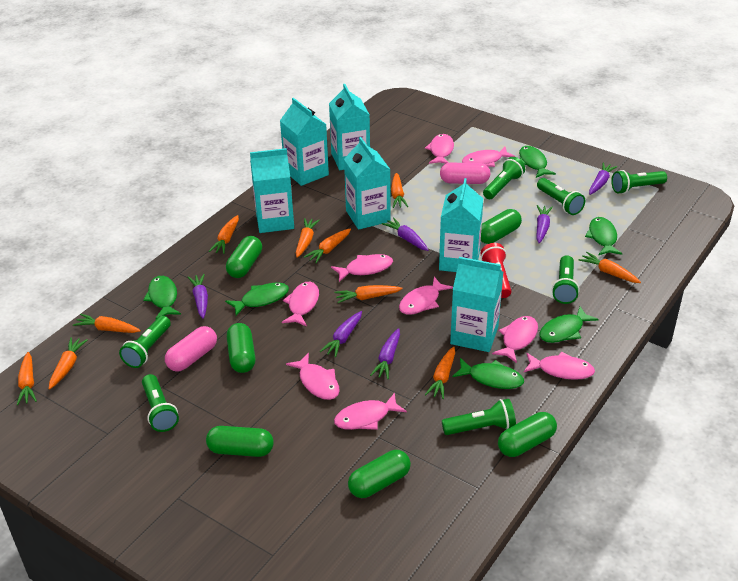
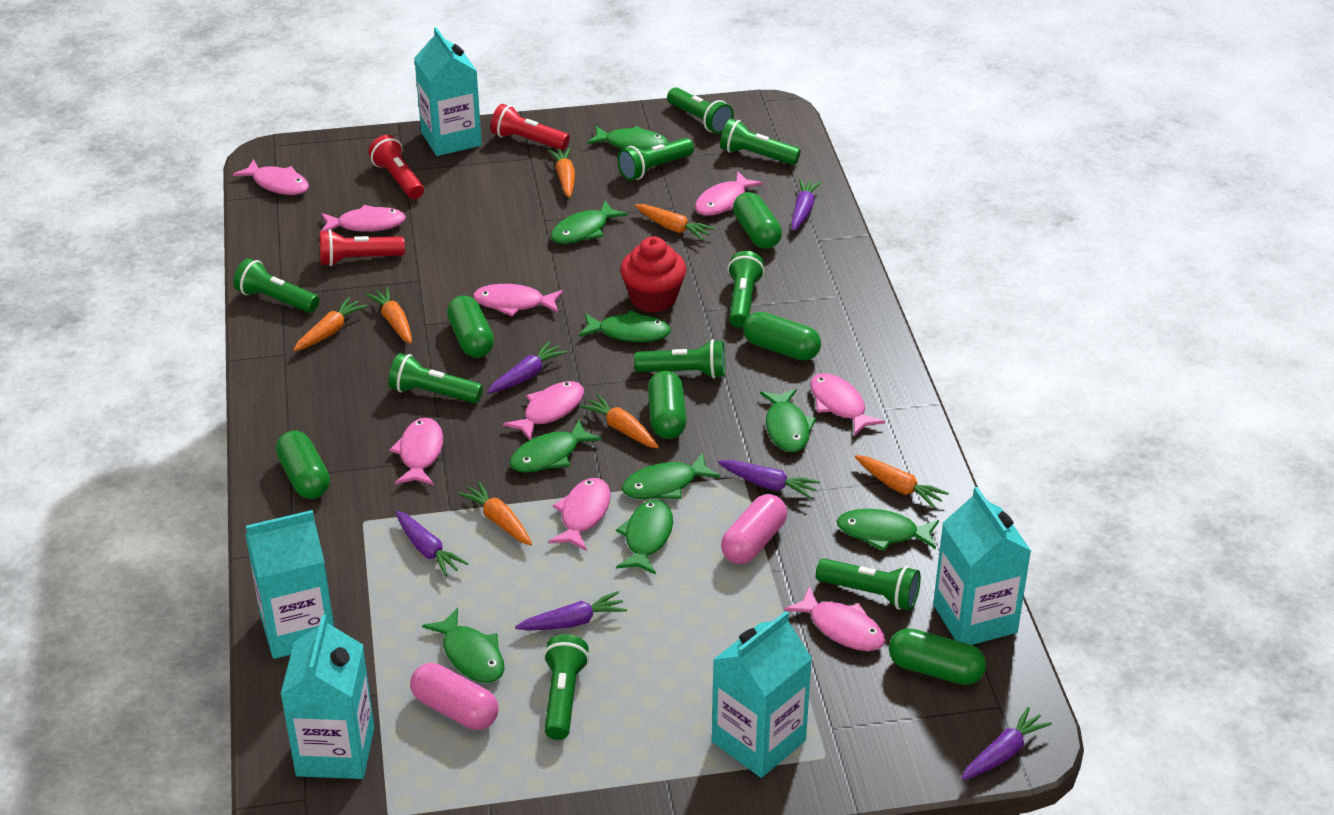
green fish: [143,276,181,319] [225,283,289,316] [452,358,524,389] [519,146,556,178] [539,306,599,343] [585,217,622,255] = 6 -> [422,608,504,683] [510,420,602,473] [551,201,628,244] [579,310,671,342] [587,126,669,150] [616,500,673,575] [622,453,720,499] [760,389,816,452] [837,509,939,551] = 9
green flashlight: [119,316,171,368] [142,374,179,432] [442,399,516,435] [483,157,525,199] [537,178,585,215] [552,255,579,304] [611,170,667,194] = 7 -> [233,258,319,313] [388,353,483,403] [543,634,589,740] [617,138,694,181] [634,339,725,379] [667,87,734,134] [720,118,801,165] [727,251,765,328] [816,558,921,610] = 9
orange carrot: [17,352,37,405] [49,337,88,389] [73,314,141,333] [209,215,239,254] [296,218,319,258] [304,228,351,263] [335,285,403,303] [391,173,408,208] [425,346,455,399] [578,252,641,283] = 10 -> [293,297,367,351] [365,287,412,344] [458,481,532,545] [548,147,575,198] [579,394,659,448] [635,204,715,240] [855,455,949,508] = 7
red cupcake: none = 0 -> [620,236,686,313] = 1
red flashlight: [480,243,511,298] = 1 -> [320,229,405,266] [368,135,424,199] [491,104,570,150] = 3
turquoise carton: [250,148,294,233] [280,98,329,186] [329,84,370,170] [344,137,391,230] [439,178,483,272] [450,257,503,352] = 6 -> [245,510,334,659] [280,615,374,779] [414,27,482,156] [712,611,812,778] [933,487,1031,645] = 5

